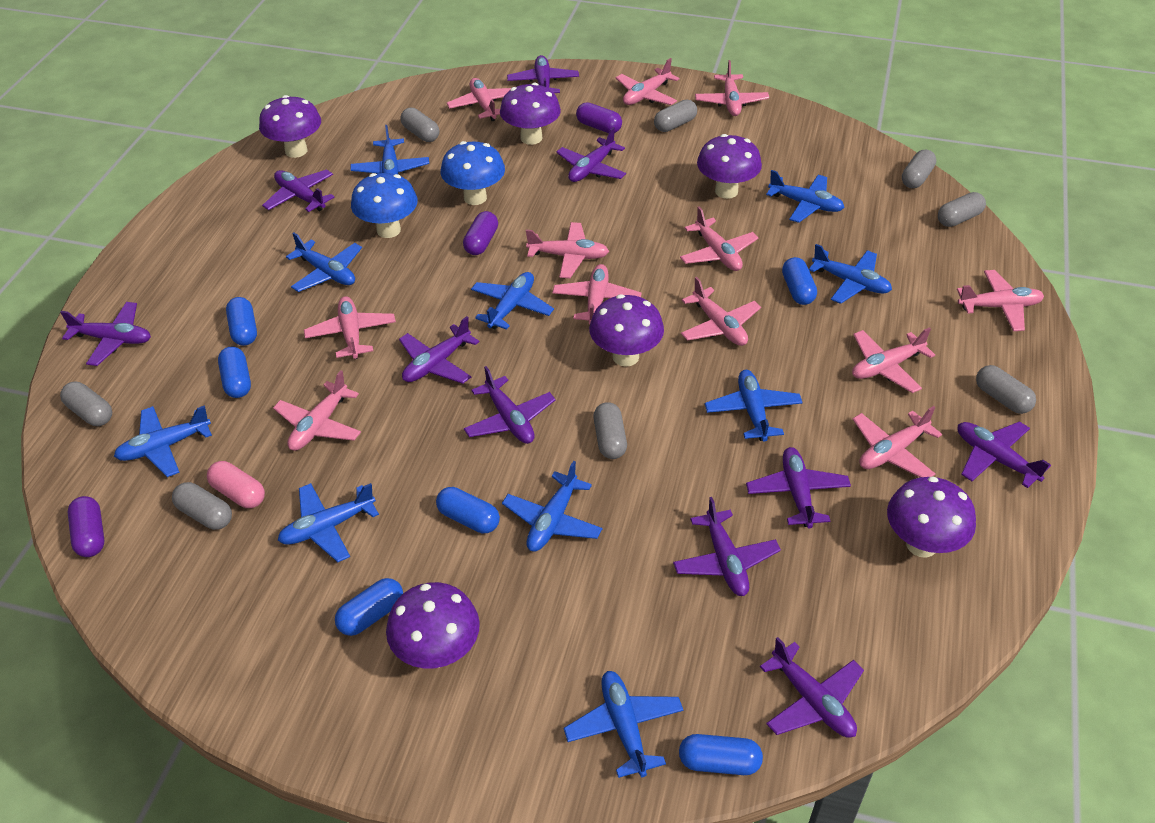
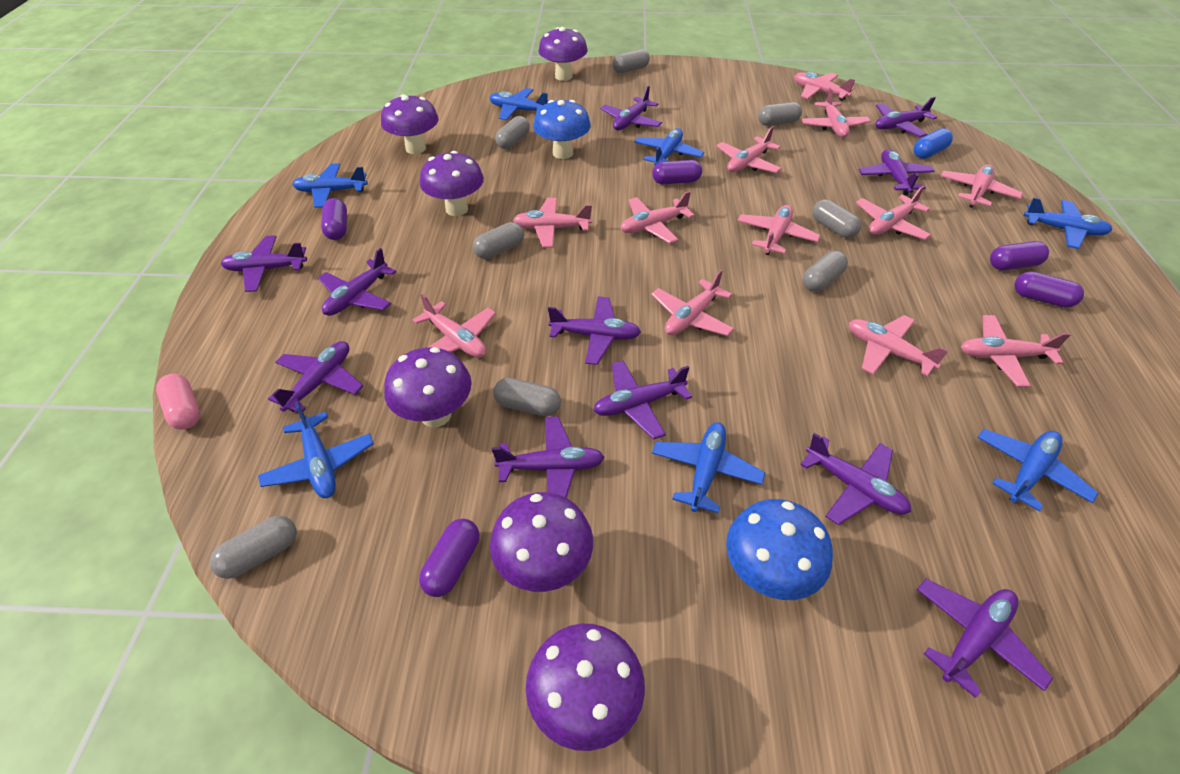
blue capsule: [218,347,251,398] [226,297,257,346] [335,578,403,636] [436,487,500,533] [679,734,763,775] [782,257,817,305] = 6 -> [914,128,953,159] = 1
blue plane: [114,405,212,477] [278,483,379,562] [286,232,362,292] [350,125,429,174] [471,272,554,330] [502,461,603,551] [564,671,683,778] [705,370,803,442] [766,170,845,223] [809,244,892,304] = 10 -> [258,402,374,498] [292,163,368,208] [490,88,549,120] [634,128,704,166] [652,422,765,513] [977,429,1098,511] [1024,197,1112,249] = 7
purple capsule: [68,496,104,557] [463,211,498,255] [576,102,622,133] = 3 -> [321,198,347,240] [419,518,479,597] [652,160,702,184] [990,241,1049,270] [1014,271,1084,308] = 5
purple plane: [60,302,151,366] [262,170,335,212] [399,316,479,384] [464,366,556,444] [507,55,579,93] [556,127,626,182] [673,497,781,596] [746,447,851,528] [760,637,864,738] [958,421,1051,488] = 10 -> [221,235,307,292] [268,341,363,412] [318,248,396,316] [492,416,605,498] [548,296,641,365] [593,361,692,440] [600,86,662,130] [800,433,911,525] [859,149,935,195] [875,97,937,137] [917,579,1053,698] = 11

